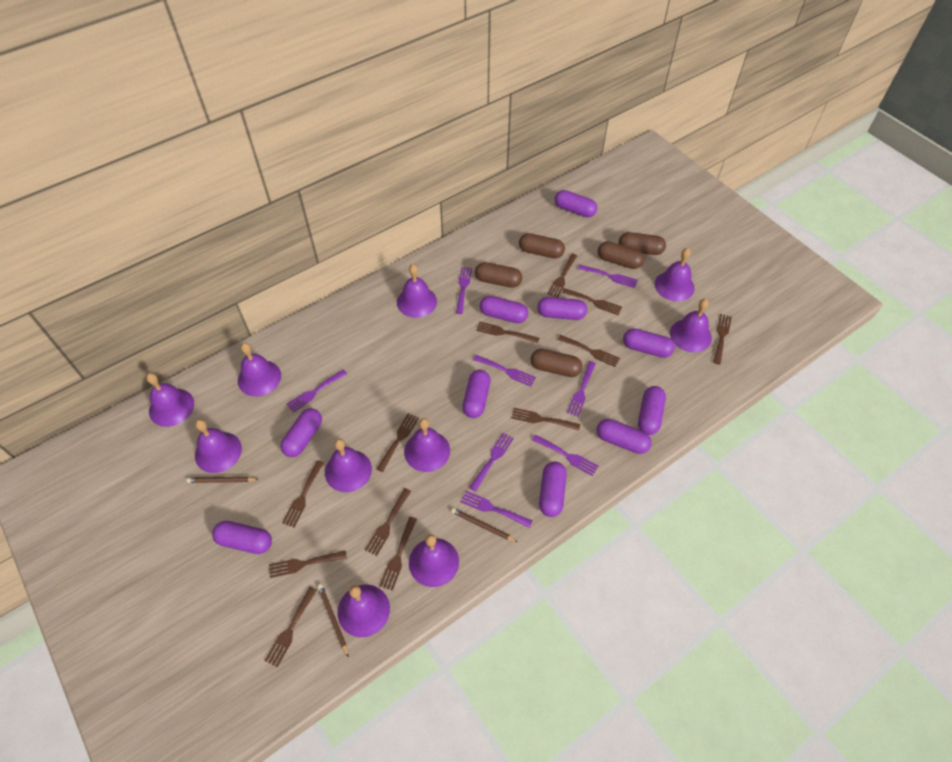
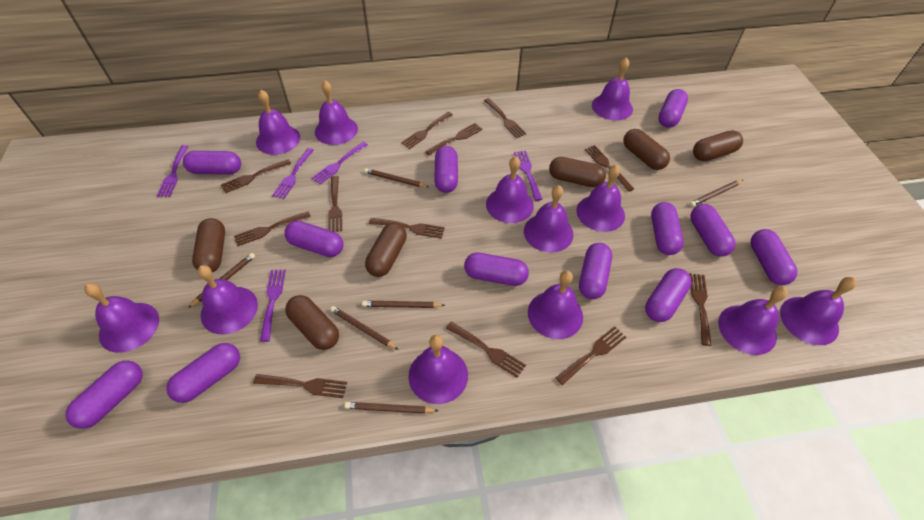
brown capsule: [475,262,522,288] [519,233,565,258] [531,349,582,377] [598,241,644,269] [619,232,666,255] = 5 -> [192,218,225,272] [285,295,339,350] [365,223,407,277] [549,157,606,187] [623,129,670,170] [693,130,743,161] = 6
brown pencil: [187,477,258,483] [317,584,349,657] [451,508,518,542] = 3 -> [188,253,255,308] [330,306,399,350] [345,402,438,414] [362,301,445,308] [364,168,429,187] [690,180,743,206] = 6
purple bell: [146,373,194,427] [195,419,242,473] [238,343,281,396] [325,439,372,492] [337,585,390,637] [397,264,437,318] [404,418,450,472] [409,534,459,587] [655,248,695,301] [670,299,712,352] = 10 -> [84,283,159,353] [197,265,258,334] [256,90,300,155] [315,81,358,145] [408,335,468,404] [486,156,534,223] [524,185,573,253] [528,270,583,339] [576,165,625,232] [592,57,633,120] [718,286,788,355] [780,277,857,345] = 12
purple capsule: [212,521,272,554] [280,408,322,457] [462,370,491,418] [480,296,528,323] [537,297,587,320] [539,461,567,517] [555,190,597,217] [596,419,652,454] [623,328,675,358] [638,386,666,435] = 10 -> [65,361,143,429] [166,343,240,403] [183,151,241,174] [284,221,344,257] [434,146,458,193] [464,253,529,286] [579,243,612,299] [645,268,692,322] [651,202,684,255] [659,89,688,128] [690,204,735,257] [751,229,798,285] = 12
purple fork: [287,369,347,412] [456,267,472,314] [461,491,532,528] [469,433,514,492] [473,355,536,386] [532,434,598,476] [567,361,596,417] [578,265,638,288] = 8 -> [157,145,189,197] [260,269,286,342] [272,148,314,199] [312,142,368,185] [514,151,542,201] = 5

